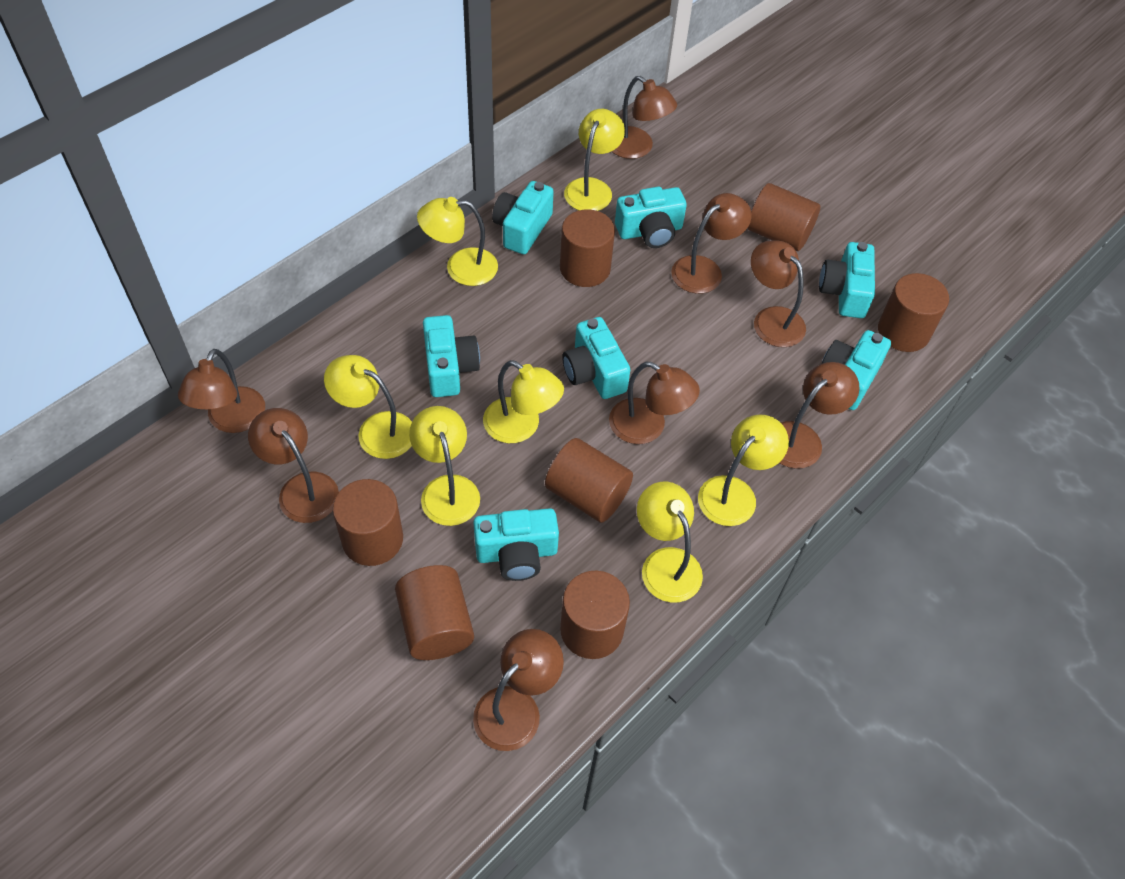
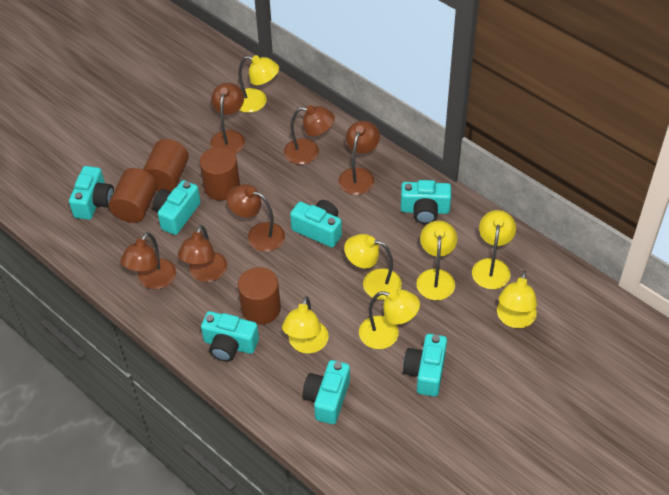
brown cylinder: [333,479,403,566] [395,565,474,660] [545,438,633,523] [560,209,615,287] [560,571,630,659] [747,183,820,251] [878,273,949,352] = 7 -> [109,168,158,223] [143,139,189,191] [200,147,240,201] [238,267,281,325] = 4
brown lamp: [178,349,265,433] [248,408,339,523] [473,629,564,751] [609,362,700,444] [611,76,677,159] [671,193,751,294] [751,240,806,347] [779,362,859,469] = 8 -> [121,232,176,289] [178,225,227,282] [210,83,245,154] [227,184,285,252] [284,105,335,164] [338,121,380,195] = 6

